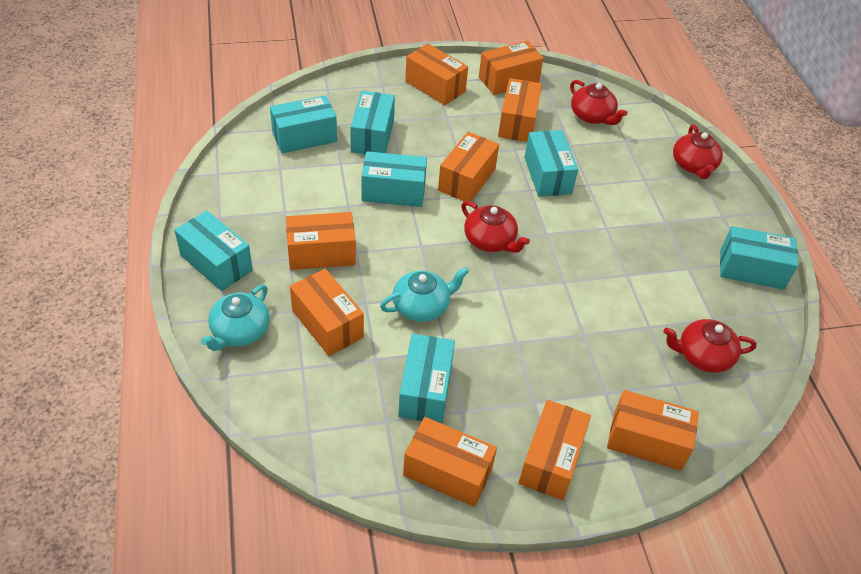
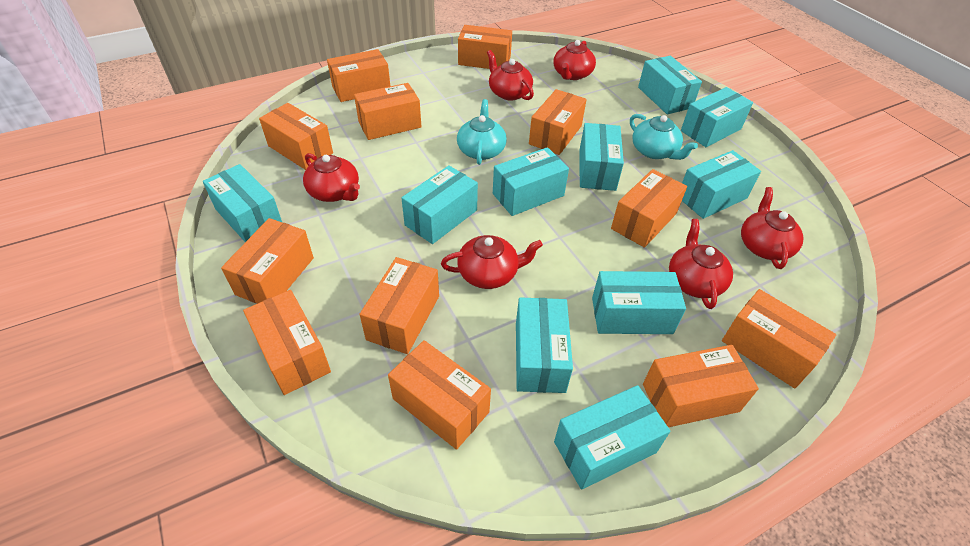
orange box: [286,212,356,270] [290,269,364,356] [403,417,497,507] [405,43,468,105] [438,132,499,202] [479,41,544,95] [498,78,542,142] [519,400,591,500] [607,390,699,471] = 9 -> [221,218,314,304] [243,290,331,395] [259,103,333,170] [327,49,390,102] [354,83,422,140] [360,257,439,354] [388,340,491,450] [458,25,512,69] [529,89,587,155] [611,169,687,248] [643,345,759,427] [722,289,836,389] = 12
red teapot: [461,201,530,253] [570,80,627,125] [663,319,757,373] [673,124,723,179] = 4 -> [303,153,360,202] [441,235,543,289] [487,50,534,101] [553,40,596,80] [669,219,733,309] [741,187,804,269] = 6
turquoise box: [174,211,253,291] [270,95,337,153] [350,91,395,154] [362,151,427,207] [398,334,455,424] [524,130,578,197] [720,226,798,290] = 7 -> [203,164,283,242] [401,165,478,244] [493,147,569,216] [516,297,573,393] [554,385,670,490] [579,123,624,191] [592,271,686,334] [638,56,702,114] [681,87,753,147] [682,150,761,219] = 10

